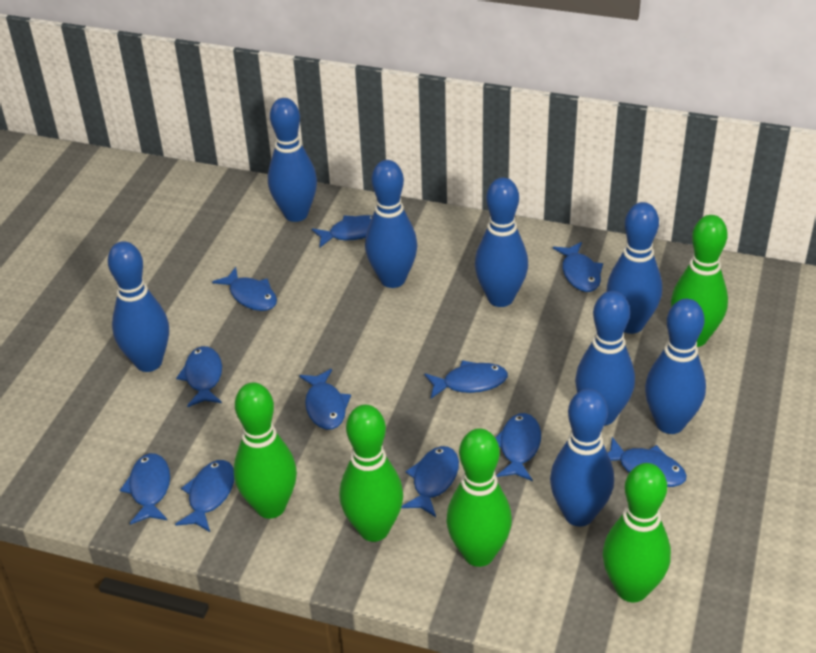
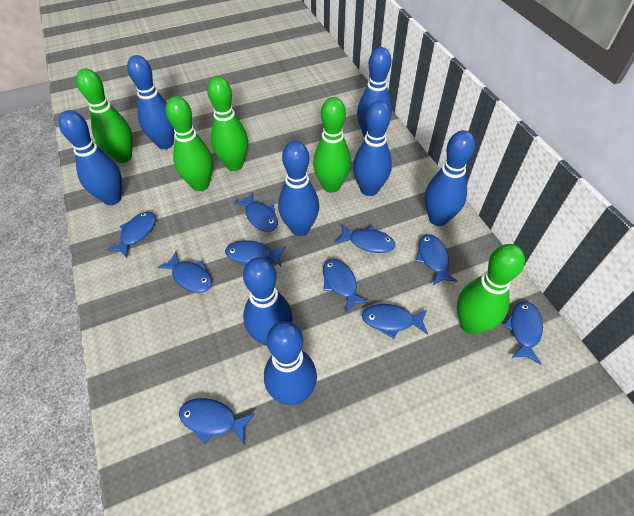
blue fish: [120,453,170,525] [175,460,234,532] [176,346,222,407] [212,267,277,311] [299,369,351,430] [312,215,372,248] [401,446,459,517] [424,360,508,399] [495,413,541,481] [553,242,603,292] [607,437,687,487] = 11 -> [107,212,156,258] [157,251,212,293] [179,398,255,445] [225,240,286,267] [234,193,278,232] [323,259,369,312] [335,225,395,253] [362,304,428,339] [416,234,458,285] [503,302,543,365] = 10

